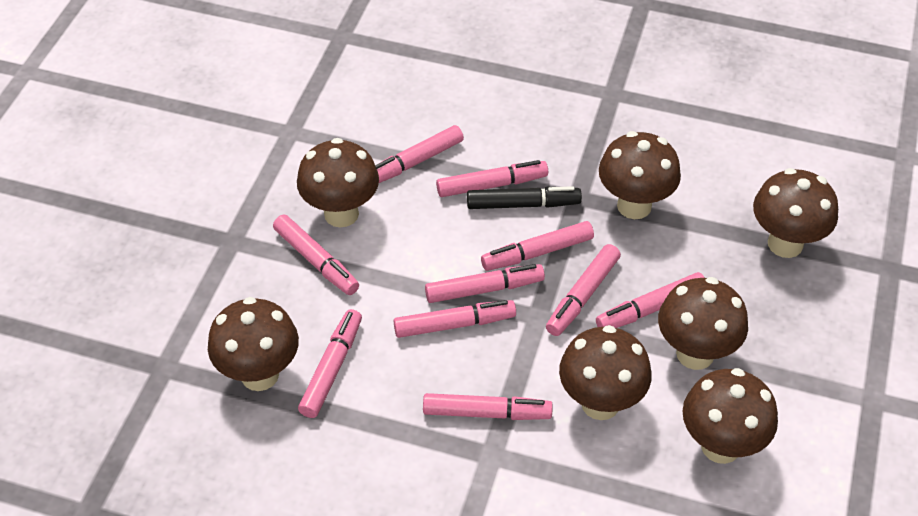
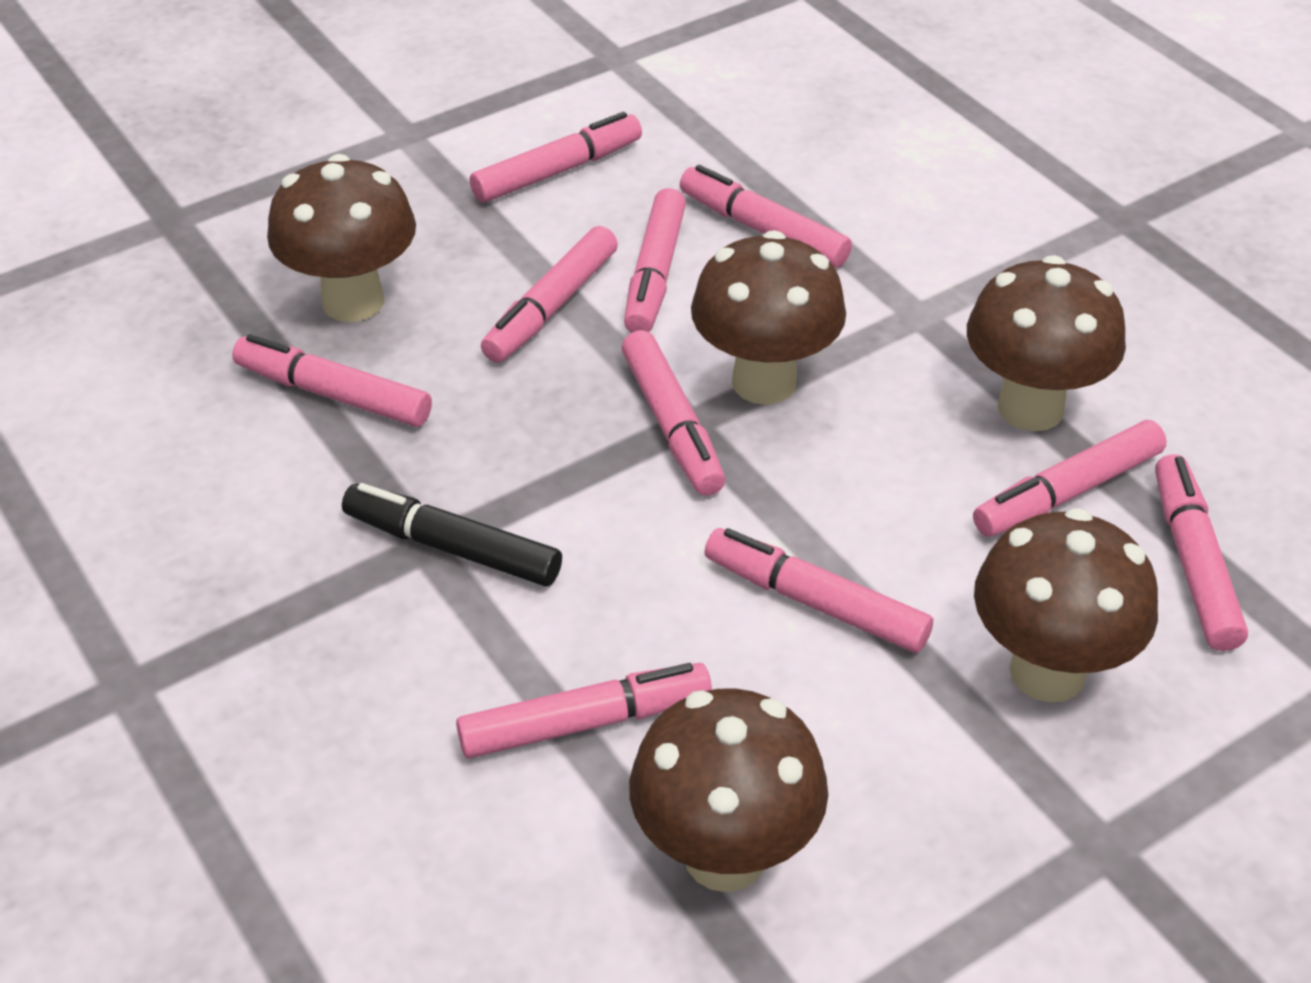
brown mushroom: [208,297,299,391] [297,138,379,227] [559,325,652,420] [599,131,681,219] [658,277,748,370] [683,368,778,464] [753,168,838,258] = 7 -> [267,154,416,322] [629,688,828,892] [691,230,846,405] [967,255,1126,431] [974,508,1158,702] = 5

